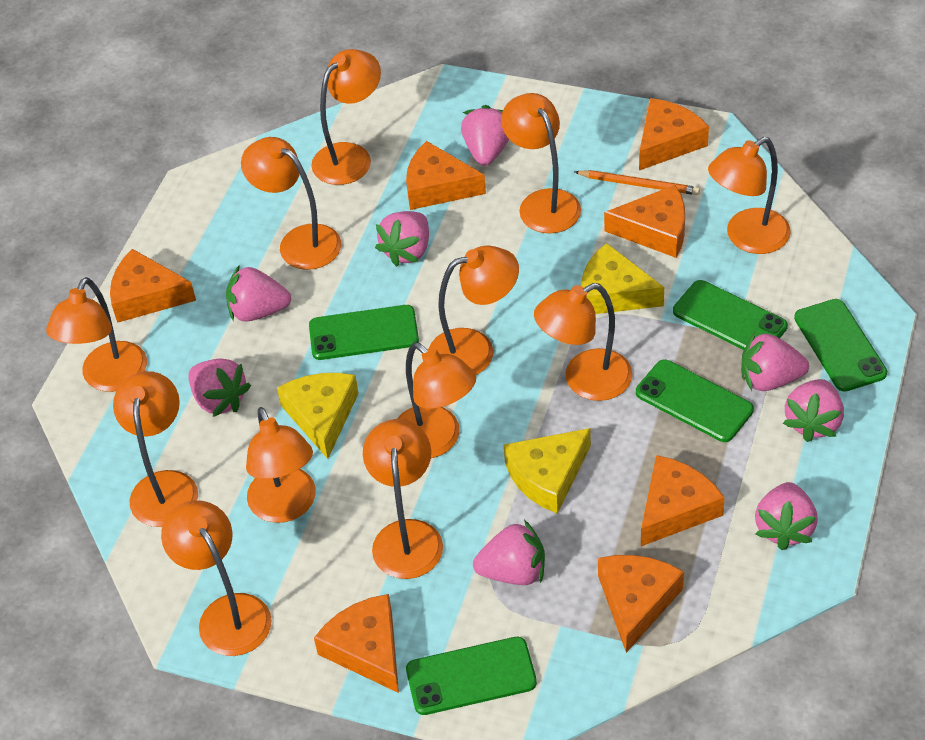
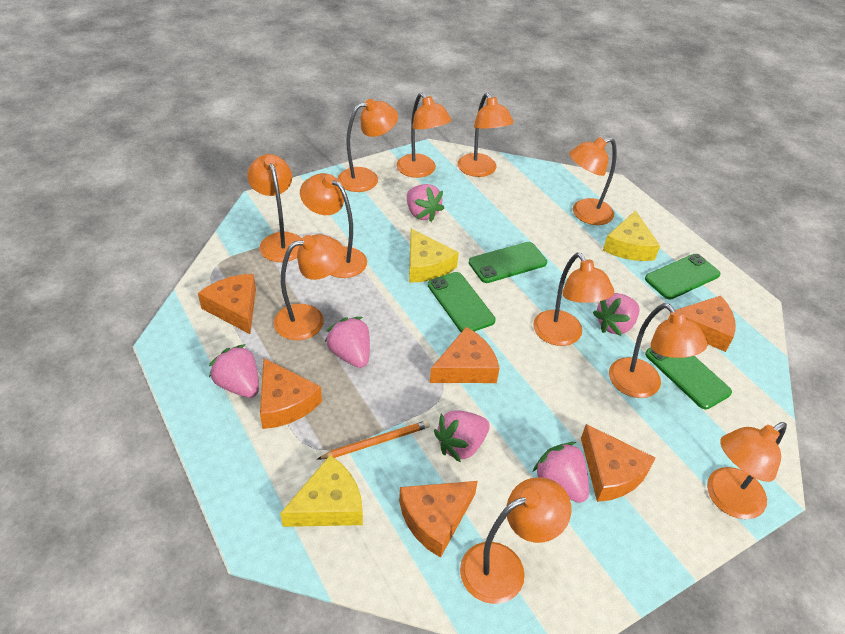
green phone: [309,305,419,360] [406,637,537,715] [636,359,754,442] [673,280,788,350] [794,299,887,392] = 5 -> [428,272,496,332] [469,242,547,283] [645,254,721,300] [645,347,732,410] = 4
orange cheese: [110,249,196,323] [314,594,399,693] [406,141,486,210] [598,555,684,653] [604,185,685,258] [639,98,709,170] [641,455,725,546] = 7 -> [198,274,256,334] [260,358,322,429] [399,481,478,558] [430,327,500,383] [581,424,655,502] [668,296,736,352] = 6
orange lamp: [46,277,147,392] [113,371,198,527] [161,500,272,656] [241,137,341,270] [246,407,316,523] [311,49,381,185] [363,419,443,579] [397,342,476,458] [429,246,519,375] [501,93,581,233] [534,283,632,401] [708,137,791,254] = 12 -> [247,154,302,262] [273,234,344,340] [300,173,367,278] [338,99,398,192] [396,92,452,178] [458,93,514,177] [460,477,572,604] [533,253,614,346] [569,137,617,225] [609,303,707,398] [707,422,787,519] = 11
pink strawberry: [188,358,251,417] [226,265,291,322] [375,211,429,267] [461,105,509,166] [473,520,545,585] [741,332,809,391] [755,482,818,550] [783,379,844,442] = 8 -> [209,344,259,398] [325,317,370,368] [407,184,444,222] [434,411,490,463] [533,442,589,503] [593,293,640,336] = 6

